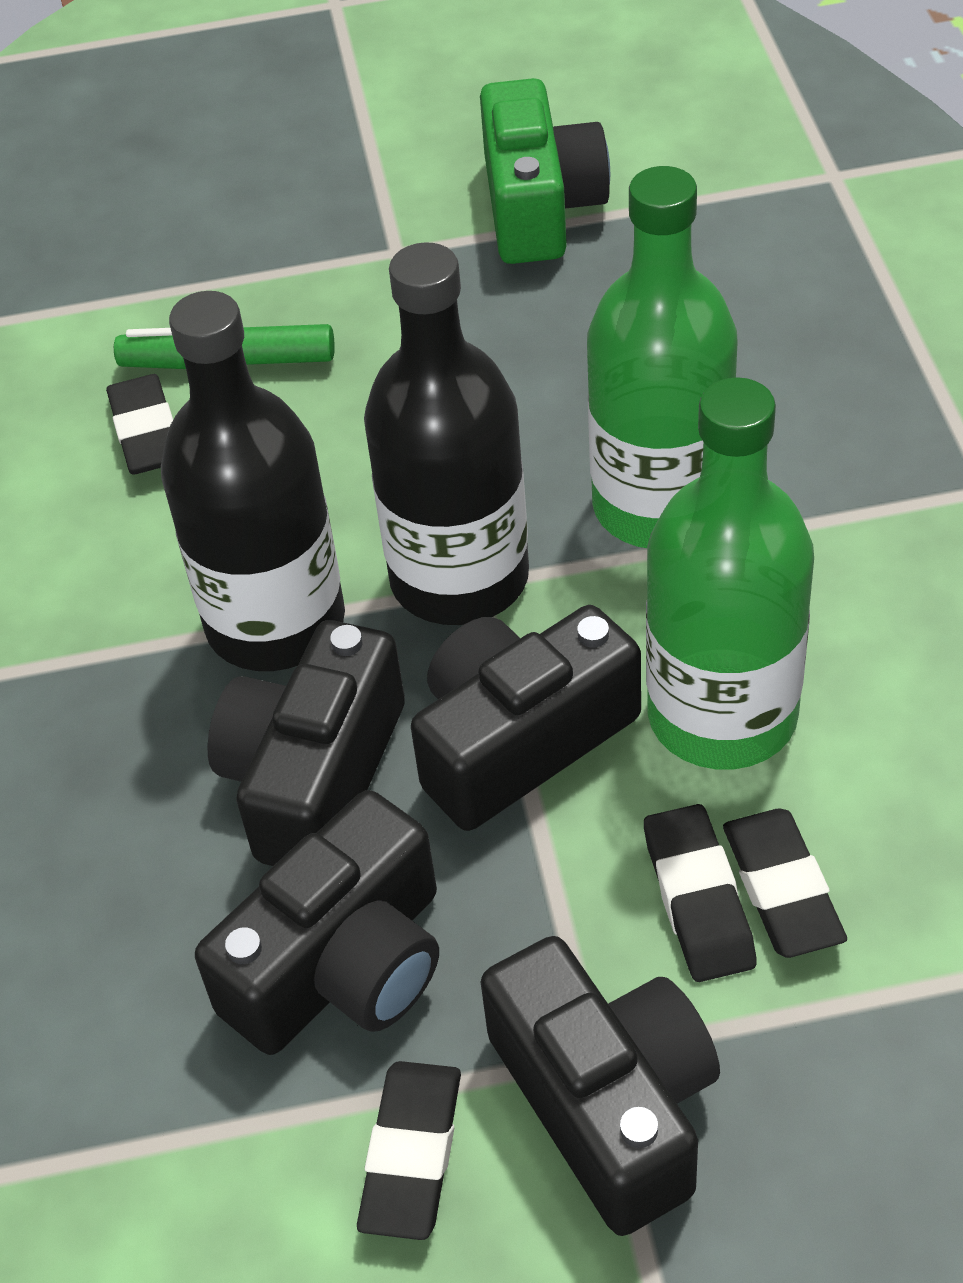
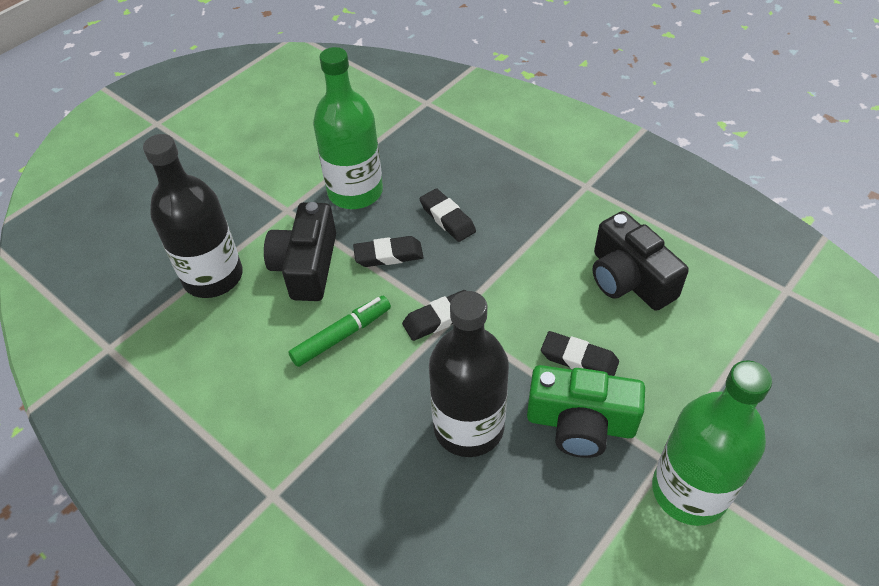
black camera: [195,790,439,1055] [208,620,405,866] [411,605,641,831] [481,936,720,1236] = 4 -> [264,202,336,301] [593,211,689,311] = 2

